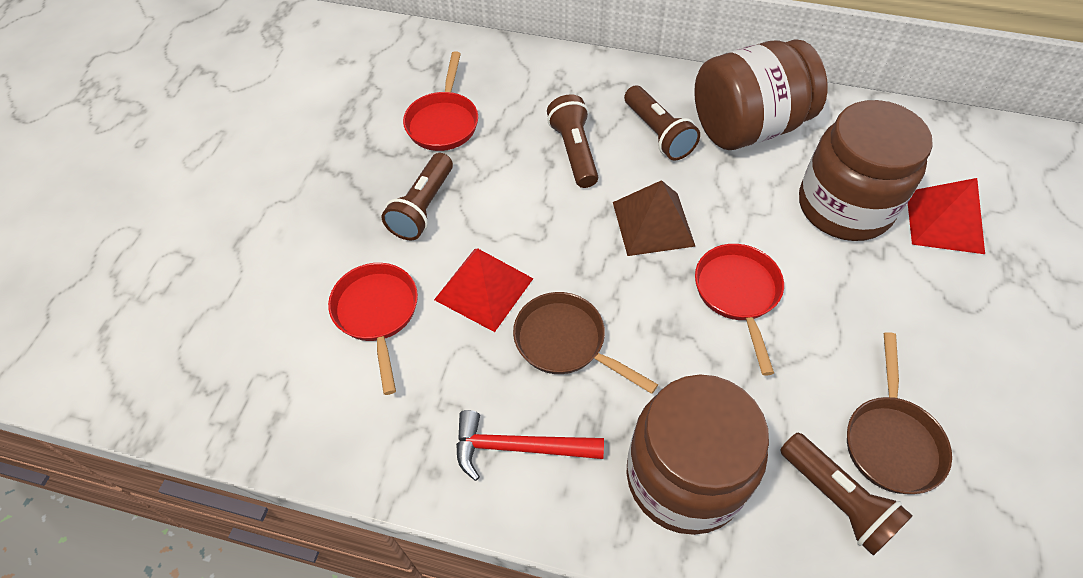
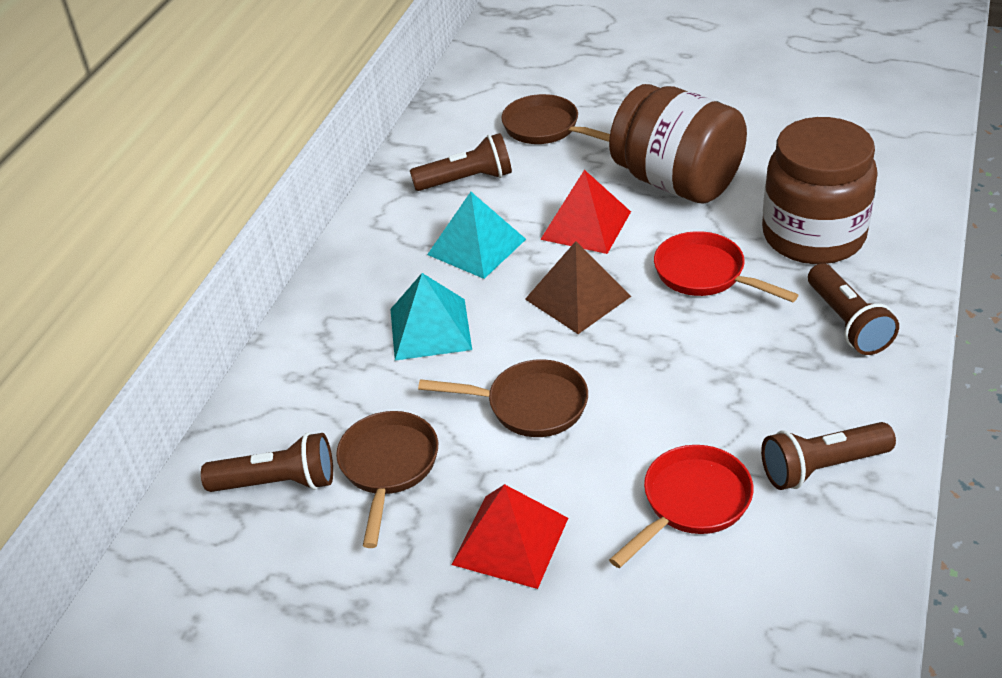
brown jar: [626,374,769,535] [694,39,828,150] [799,100,933,241] = 3 -> [609,84,747,204] [762,117,878,264] = 2
brown pan: [513,292,658,394] [847,332,952,494] = 2 -> [336,411,438,548] [418,359,588,437] [501,94,610,144] = 3
red hammer: [456,410,604,481] = 1 -> none = 0
red pan: [328,263,418,395] [403,51,478,151] [695,244,784,376] = 3 -> [609,445,753,568] [654,231,799,302] = 2
turquoise pyramid: none = 0 -> [390,273,472,361] [427,192,526,279] = 2

